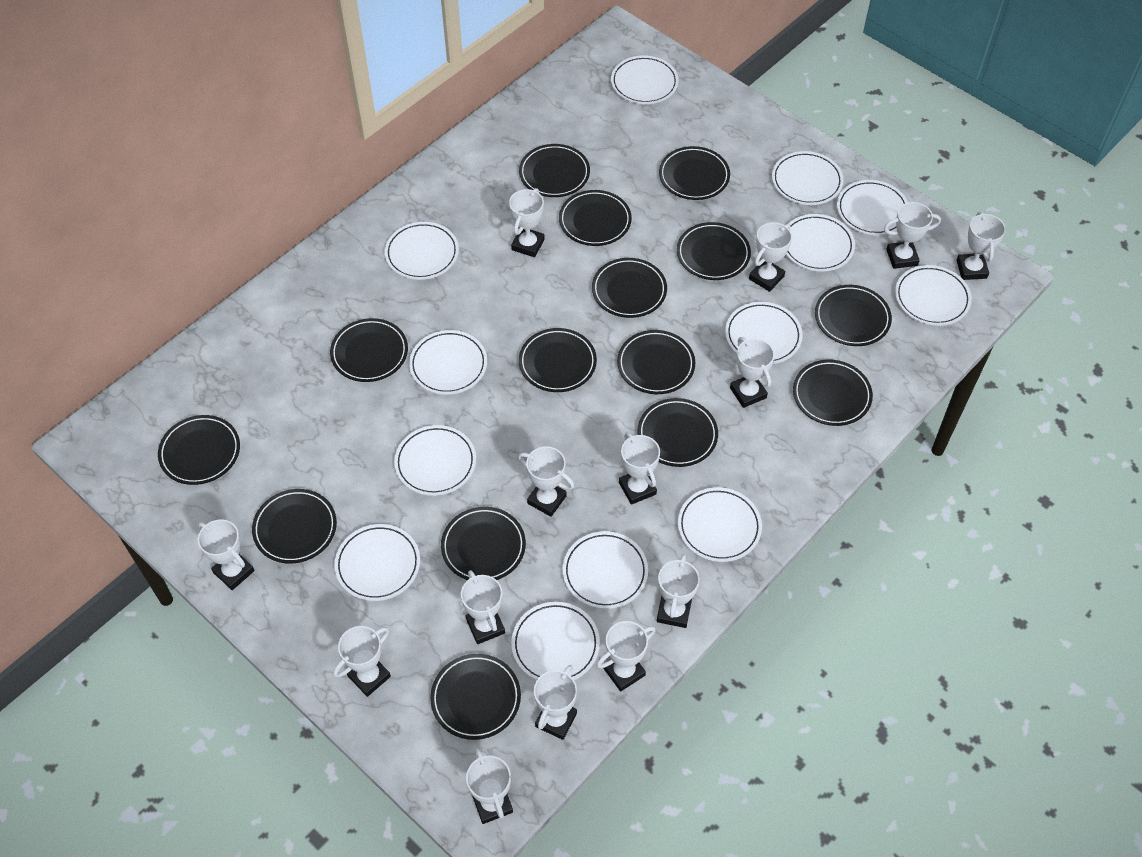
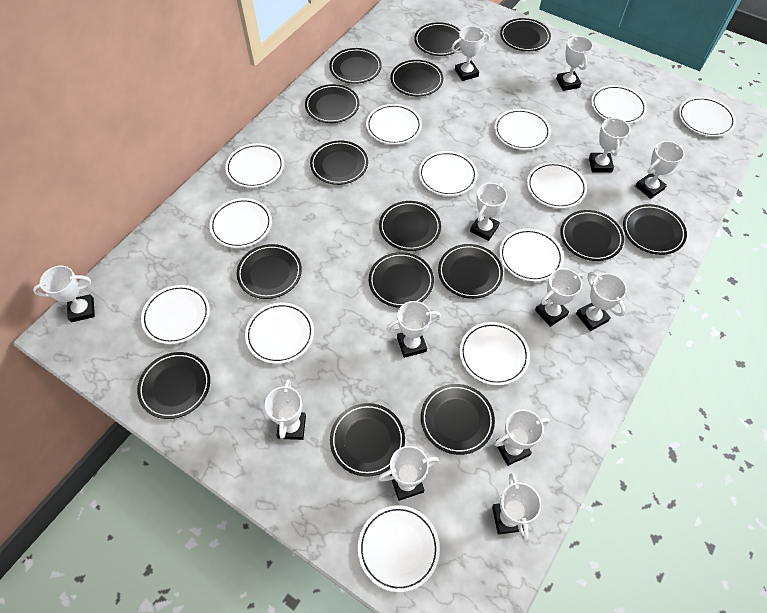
white trophy: [198,519,255,590] [333,626,391,697] [461,570,505,644] [466,748,513,824] [509,188,545,257] [518,446,574,517] [534,665,577,740] [597,621,655,691] [619,432,660,505] [657,554,700,628] [730,337,775,408] [749,222,792,292] [884,202,941,269] [956,212,1006,280] = 14 -> [33,265,95,322] [265,380,306,440] [378,446,439,501] [387,301,441,358] [452,26,490,81] [470,183,507,241] [492,473,541,541] [494,409,549,466] [535,268,584,327] [556,36,593,91] [576,272,627,331] [589,116,630,173] [635,141,685,199] = 13

